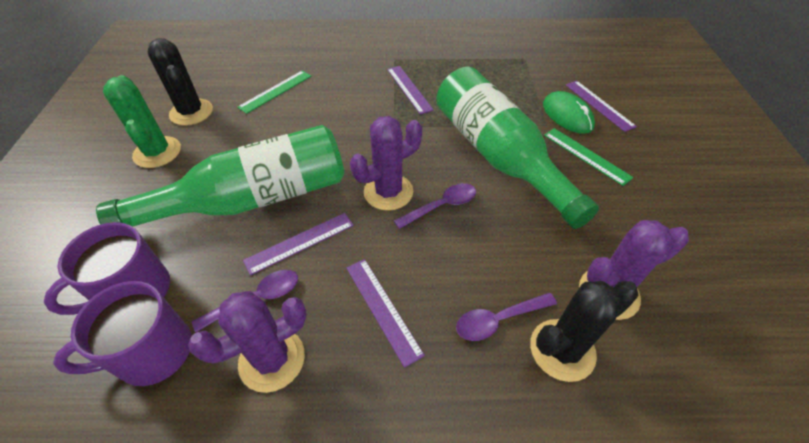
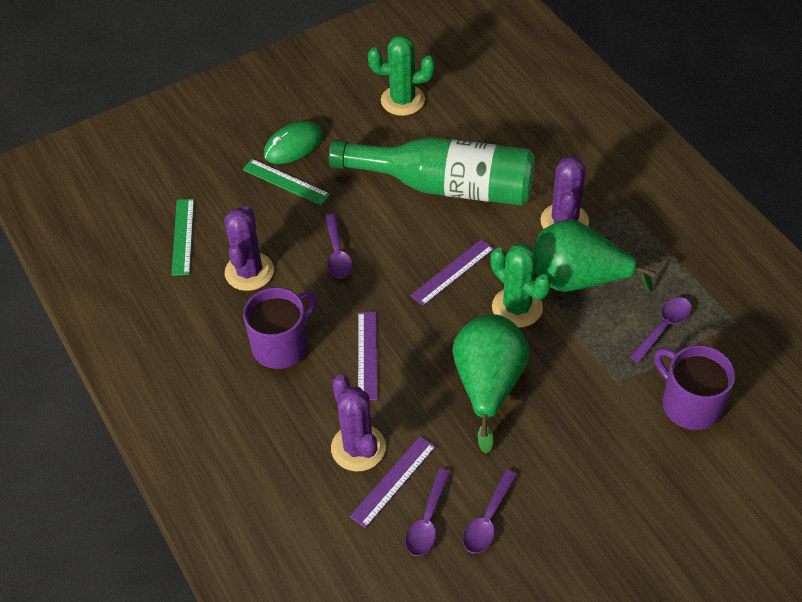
black cactus: [148,38,213,126] [530,281,639,382] = 2 -> none = 0
green bottle: [96,125,344,227] [436,67,599,229] = 2 -> [329,137,535,206] = 1
green cactus: [103,75,181,168] = 1 -> [368,35,435,116] [490,243,551,328] = 2
green pear: none = 0 -> [453,314,530,453] [534,219,656,292] = 2
purple ruler: [243,213,354,275] [346,259,425,368] [387,66,434,114] [566,81,637,132] = 4 -> [350,436,436,528] [358,312,378,400] [410,239,494,306] = 3
purple spoon: [192,270,298,332] [394,183,476,229] [456,293,557,341] = 3 -> [325,214,353,278] [405,468,451,556] [463,469,517,553] [629,297,691,363] = 4

